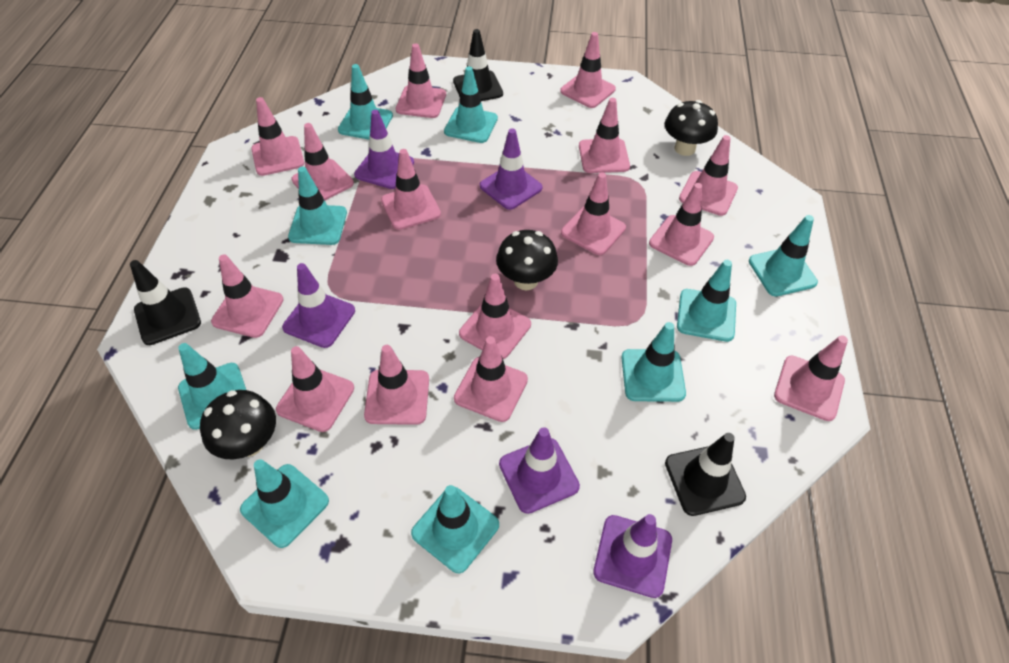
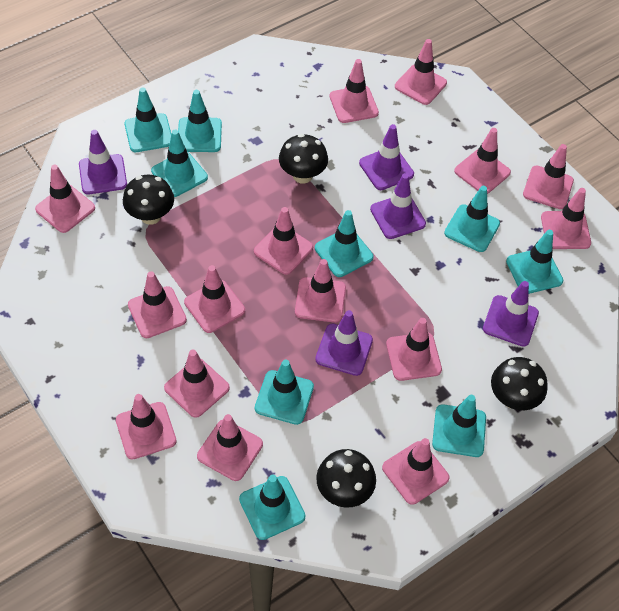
black mushroom: [200,390,276,460] [496,230,558,290] [665,100,718,156] = 3 -> [123,175,174,225] [279,134,328,183] [316,449,376,508] [491,357,548,410] = 4
black traffic cone: [130,260,201,345] [453,29,503,101] [665,433,746,516] = 3 -> none = 0

